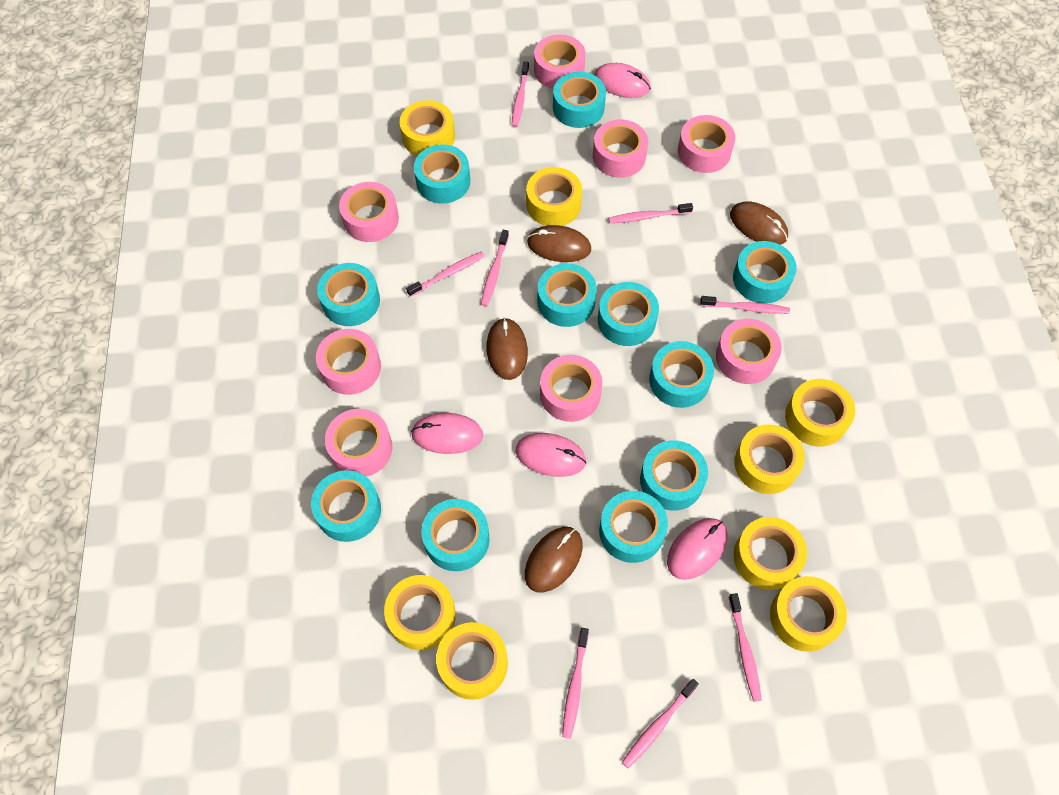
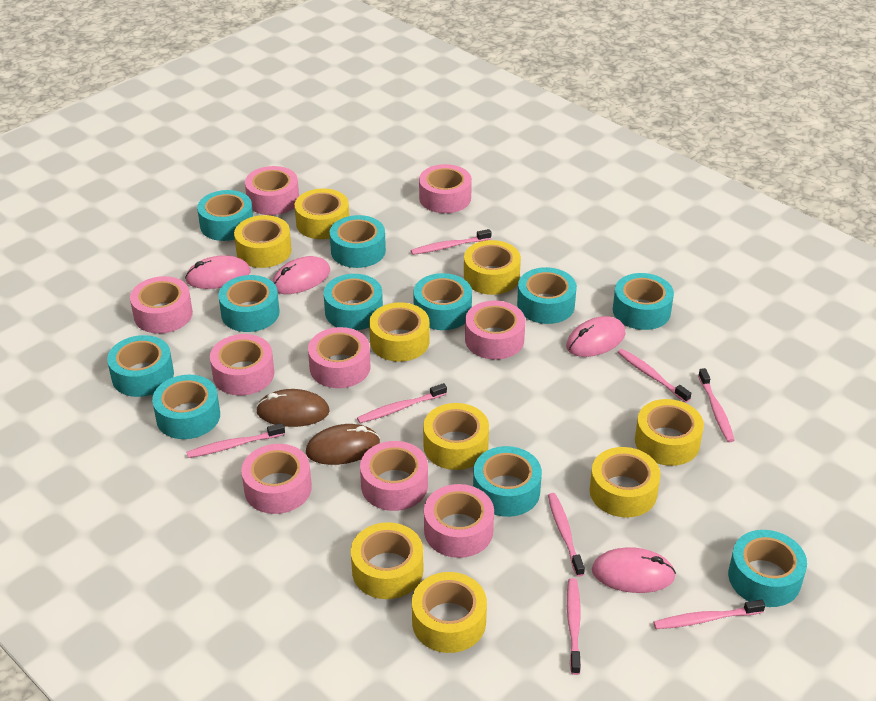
brown mouse: [486,318,528,380] [525,527,583,593] [527,225,591,262] [730,201,788,245] = 4 -> [256,389,330,427] [306,424,380,465] = 2
pink tape: [316,329,381,395] [325,409,392,477] [339,182,399,242] [534,34,586,89] [540,355,602,422] [593,120,648,178] [678,115,735,173] [716,319,782,384] = 8 -> [130,276,193,334] [210,334,274,396] [241,444,312,514] [245,166,299,215] [308,327,370,388] [360,441,428,511] [419,164,472,213] [424,484,494,558] [465,301,525,360] = 9
yellow tape: [384,575,456,650] [400,100,455,156] [436,622,508,700] [526,167,582,226] [734,424,805,494] [734,517,807,590] [770,576,847,652] [785,379,855,447] = 8 -> [234,215,292,268] [295,188,349,239] [351,522,423,599] [369,302,430,362] [412,572,487,653] [423,403,489,470] [464,240,521,295] [589,447,660,517] [635,399,704,466] = 9

